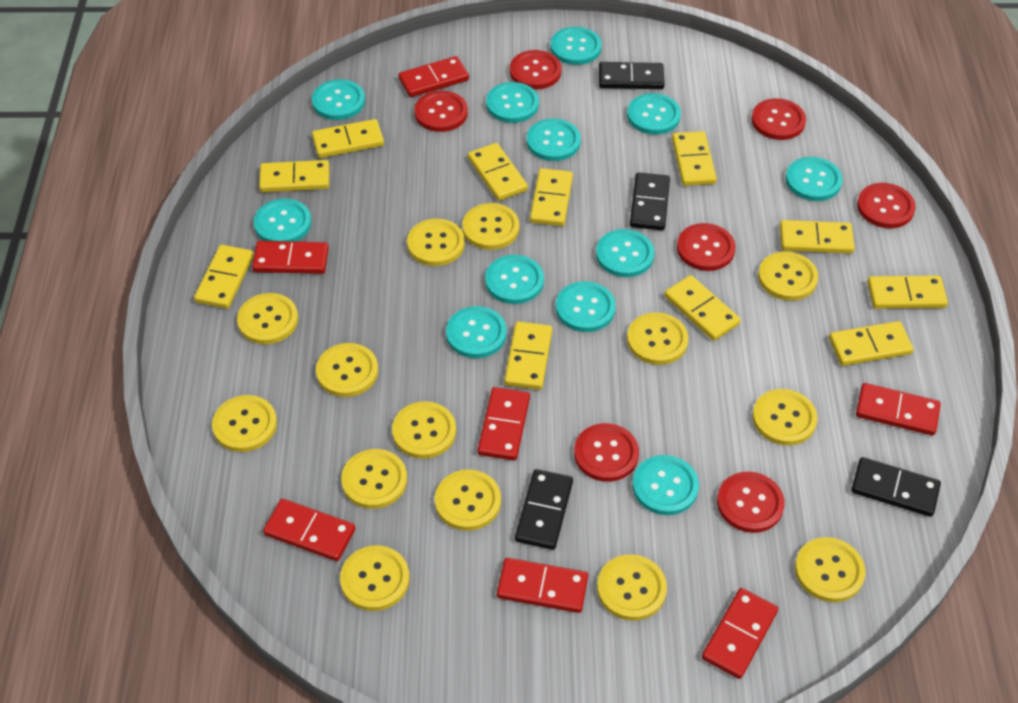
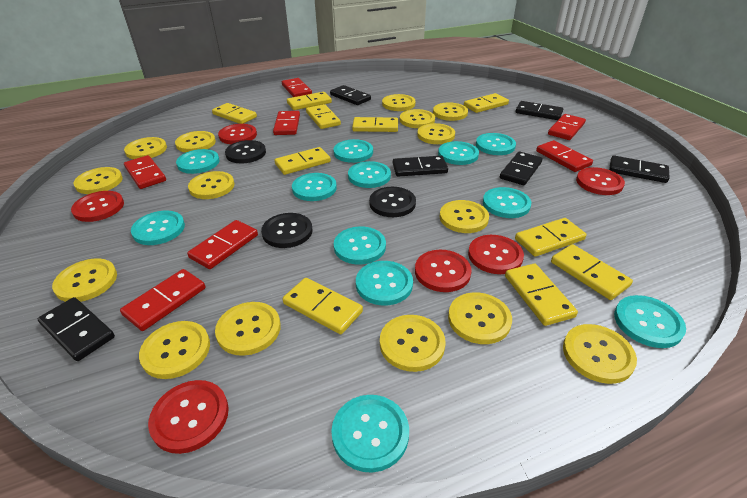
black button: none = 0 -> [225,140,266,163] [261,213,313,248] [369,187,416,217] = 3
black domino: [515,469,573,550] [599,62,665,89] [630,172,670,230] [851,457,941,517] = 4 -> [38,297,115,361] [330,85,371,105] [393,156,448,177] [500,152,542,185] [516,101,563,120] [609,156,670,183] = 6
red button: [414,91,468,132] [510,50,561,89] [574,423,639,482] [677,223,735,271] [717,471,785,533] [752,98,806,140] [857,183,916,228] = 7 -> [71,191,124,222] [148,380,229,454] [218,124,257,144] [415,250,472,292] [468,235,524,274] [576,167,625,195] = 6
yellow button: [212,395,277,452] [237,293,298,344] [316,343,378,397] [340,545,409,611] [341,449,407,509] [392,401,456,459] [407,219,465,266] [435,470,501,531] [462,203,519,250] [597,555,667,621] [627,312,689,365] [752,389,818,445] [758,251,818,301] [795,537,865,602] = 14 -> [52,258,117,302] [73,167,123,194] [124,137,167,159] [139,321,210,379] [175,131,216,152] [188,171,235,199] [215,302,281,356] [380,315,446,372] [382,94,415,111] [400,109,435,128] [417,123,455,144] [433,102,468,121] [440,200,489,233] [448,292,512,344] [563,324,637,384] = 15
yellow domino: [194,245,254,309] [259,160,329,192] [312,119,384,158] [468,143,528,201] [504,321,552,390] [530,168,573,226] [664,275,741,341] [672,131,717,186] [780,220,855,254] [829,321,914,366] [867,275,948,309] = 11 -> [212,103,257,124] [274,147,331,175] [283,278,363,334] [287,92,332,110] [306,104,341,129] [352,117,398,132] [464,93,509,113] [505,264,578,326] [515,218,587,257] [551,244,633,300] = 10

